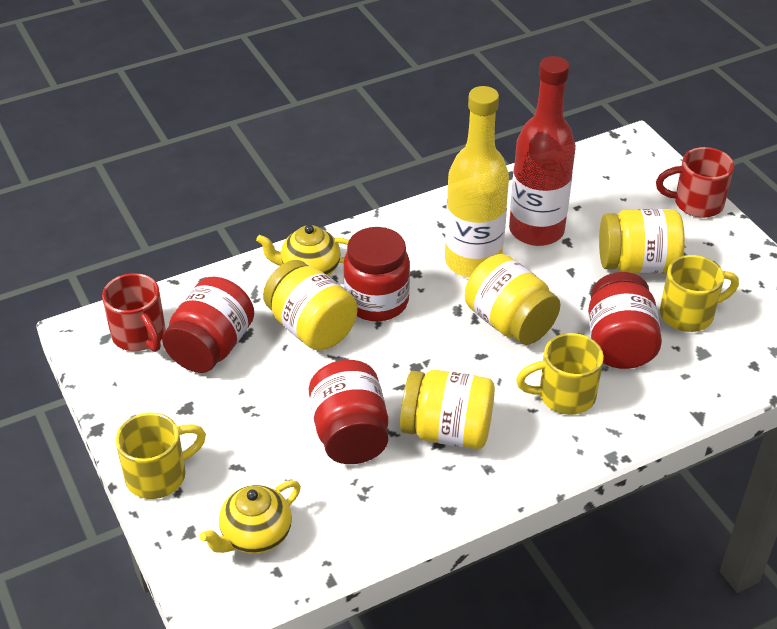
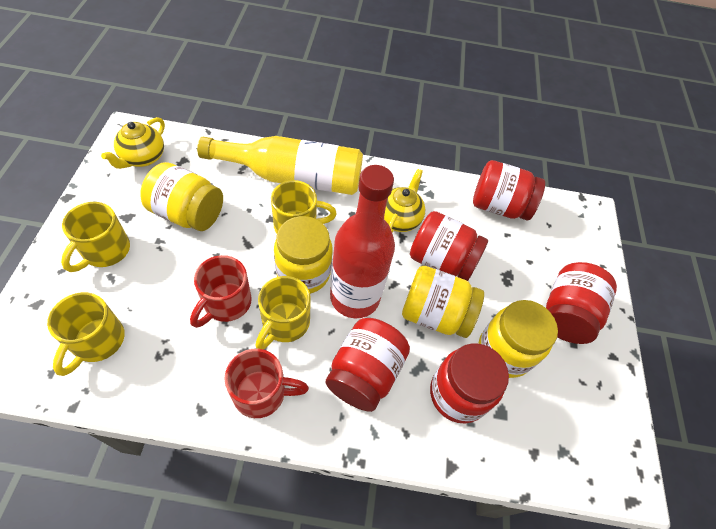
red jar: [162,277,254,373] [309,360,388,464] [343,227,410,321] [588,272,662,369] = 4 -> [326,318,410,412] [410,211,488,281] [430,343,509,424] [473,160,545,221] [546,262,617,344] = 5
yellow mug: [116,413,206,499] [516,333,604,415] [660,255,739,332] = 3 -> [47,292,125,376] [61,202,130,272] [256,276,311,350] [271,180,337,233] = 4

